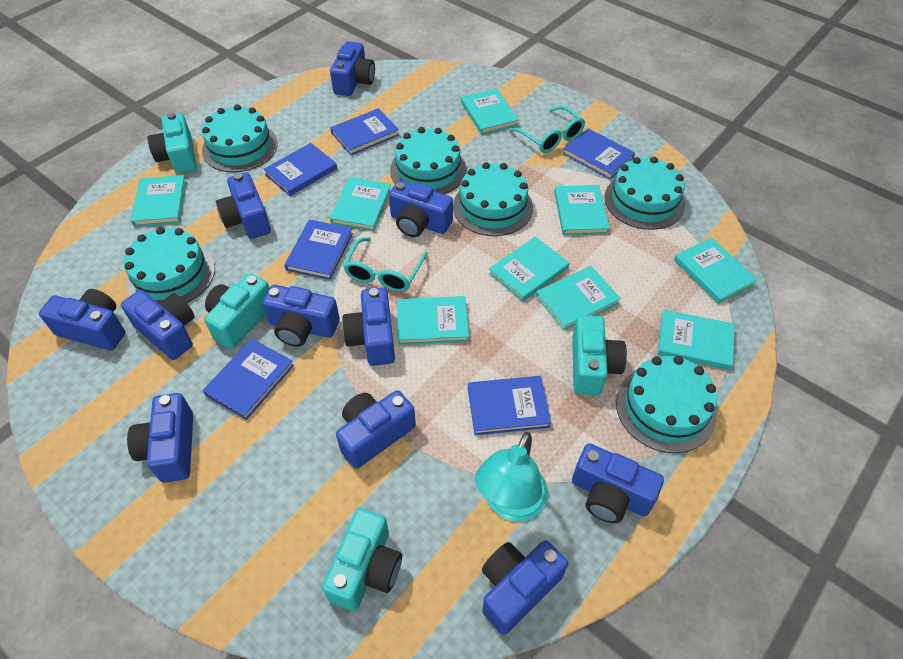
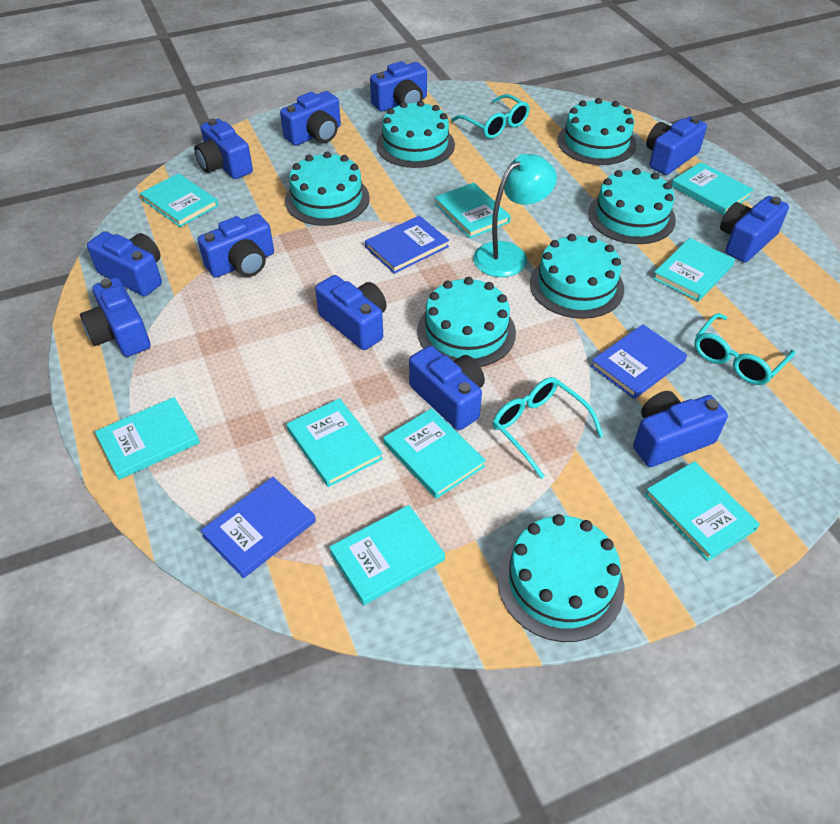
blue book: [203,338,294,420] [263,143,337,196] [284,219,353,280] [330,108,399,155] [468,376,551,435] [563,128,635,179] = 6 -> [200,477,316,578] [365,215,449,274] [591,324,687,399] = 3
turquoise cake: [124,227,215,303] [202,104,278,172] [390,127,467,194] [453,162,533,236] [604,157,685,230] [616,356,717,453] = 6 -> [285,151,370,226] [376,100,455,168] [417,277,516,367] [497,514,625,642] [530,234,624,319] [557,98,637,165] [588,168,676,244] = 7
turquoise camera: [148,112,197,174] [204,273,269,349] [322,508,402,611] [572,315,627,396] = 4 -> none = 0
turquoise glasses: [343,237,428,292] [509,106,585,153] = 2 -> [451,94,530,139] [493,377,603,479] [694,313,795,385] = 3

